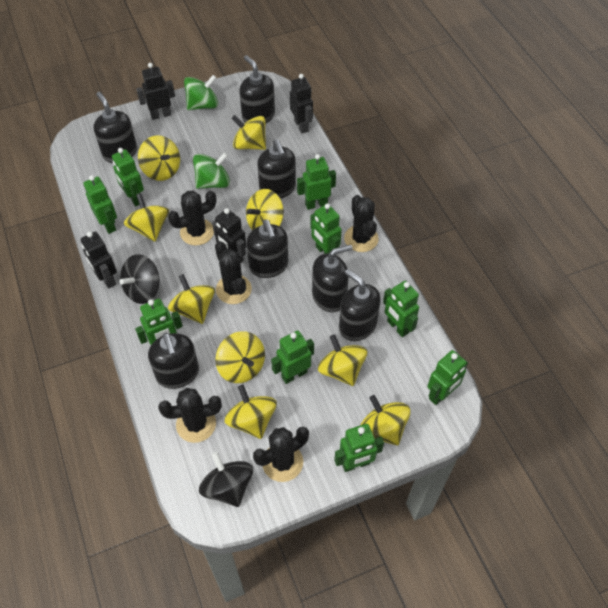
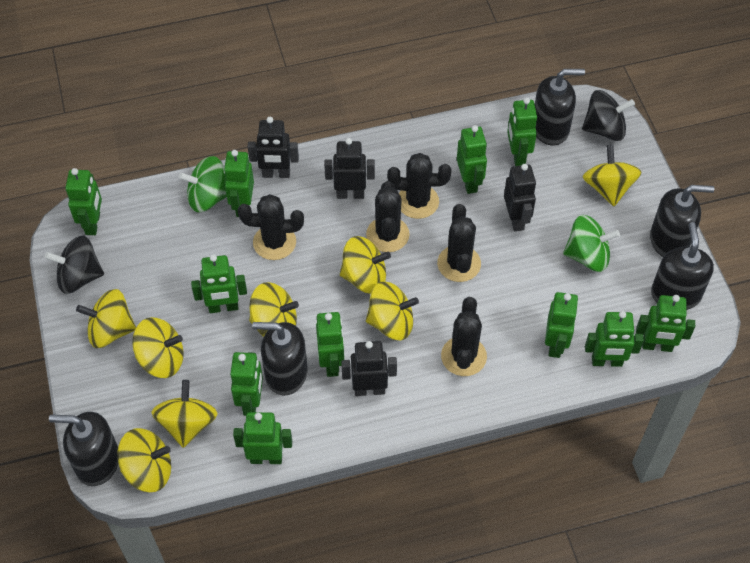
black soap dispenser: [93,92,137,163] [148,333,199,389] [239,55,275,124] [246,220,288,278] [257,139,296,198] [312,245,353,312] [339,269,381,341] = 7 -> [49,412,119,486] [252,322,308,395] [535,69,585,145] [650,185,714,257] [651,222,714,310] = 5
green robot: [83,175,117,234] [112,148,144,206] [135,299,183,345] [271,330,314,384] [297,154,336,210] [310,203,342,255] [334,424,384,472] [383,281,419,337] [427,350,468,405] = 9 -> [65,168,102,235] [191,254,247,313] [224,150,254,217] [230,352,263,416] [233,412,292,464] [316,312,345,377] [457,125,487,194] [507,98,537,166] [545,292,579,358] [585,311,644,367] [636,295,695,352] = 11
yellow spinning top: [124,193,169,242] [138,135,180,181] [168,274,215,324] [215,331,265,383] [224,385,277,439] [231,115,266,150] [246,189,284,230] [318,334,367,386] [361,395,410,445] = 9 -> [76,289,136,348] [117,428,171,492] [132,317,184,378] [151,380,218,448] [249,282,299,337] [340,236,391,294] [366,281,419,340] [583,145,642,206] = 8

